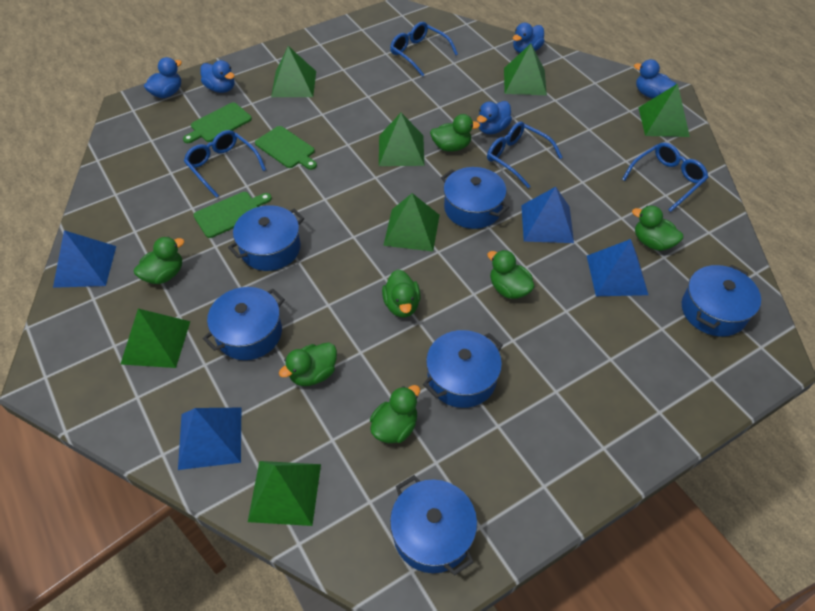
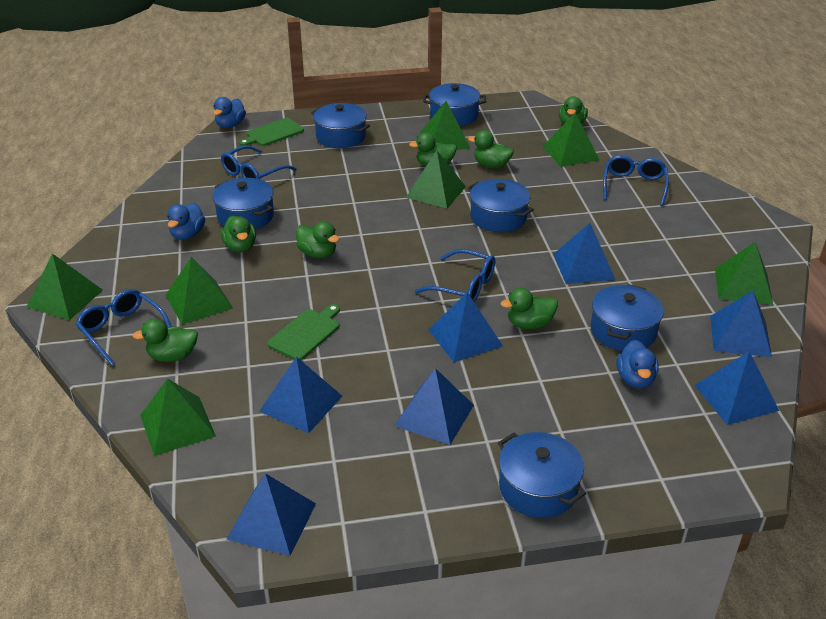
blue duck: [144,57,182,98] [200,60,235,93] [477,101,512,134] [513,23,545,53] [634,59,676,99] = 5 -> [167,203,205,240] [213,97,246,128] [616,340,659,389] = 3
blue pyramid: [53,230,116,288] [178,408,241,470] [521,187,574,243] [587,239,648,296] = 4 -> [226,473,316,556] [259,357,342,433] [394,368,474,445] [428,292,503,362] [553,223,616,284] [694,351,779,425] [710,291,772,357] = 7
green cutting board: [183,102,252,143] [194,192,272,238] [255,126,317,170] = 3 -> [239,118,304,146] [267,304,340,360] = 2

